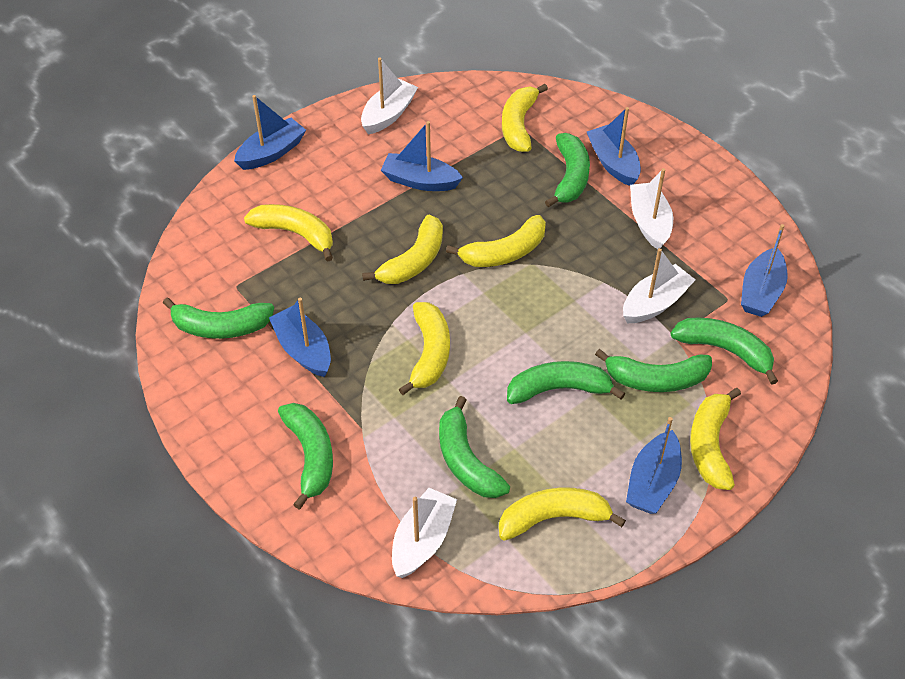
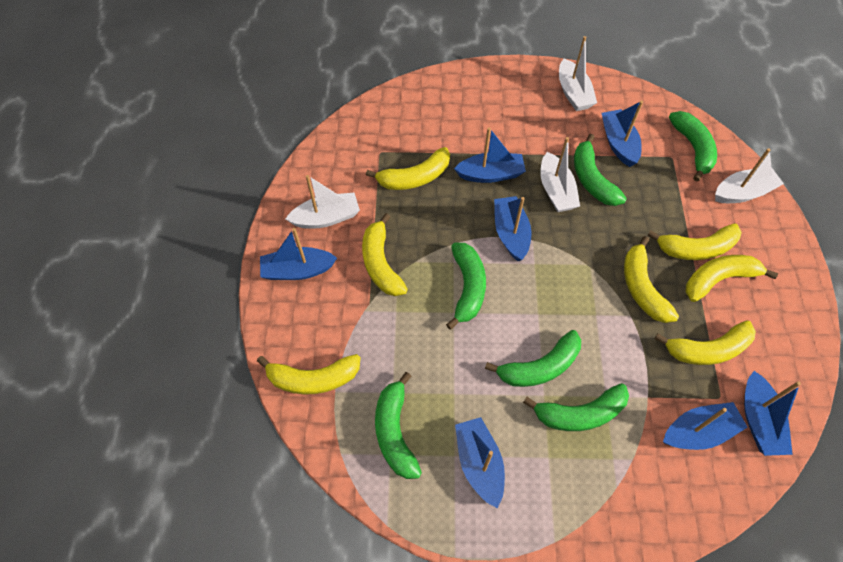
blue boat: [234,95,306,170] [269,297,331,377] [381,121,463,191] [587,107,641,186] [626,417,682,514] [741,224,788,317] = 6 -> [260,228,337,280] [454,127,526,183] [455,417,505,508] [494,196,532,261] [602,101,643,167] [663,402,748,450] [744,371,801,456] = 7
green banana: [163,298,274,339] [278,403,333,510] [439,396,510,498] [507,361,625,404] [545,133,590,207] [595,349,712,392] [671,317,778,385] = 7 -> [375,372,422,479] [446,243,486,329] [485,330,581,387] [523,383,629,431] [574,134,627,206] [669,111,717,181] = 6

